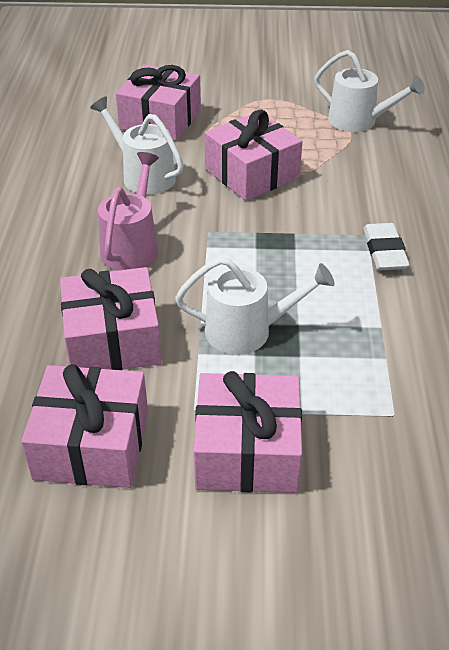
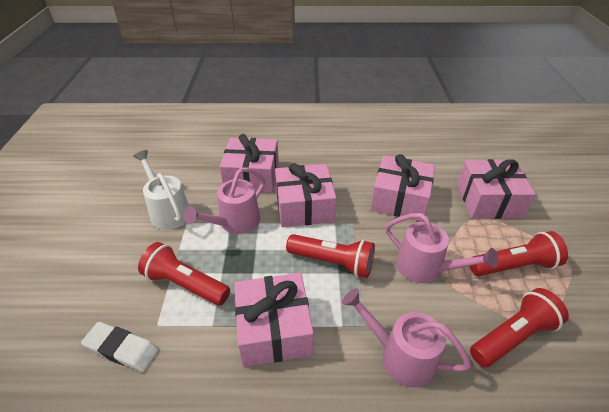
pink watering can: [98,152,159,271] = 1 -> [183,167,265,234] [342,288,471,388] [385,213,498,283] = 3
red flashlight: none = 0 -> [138,242,230,306] [286,234,375,278] [470,231,568,276] [470,288,569,367] = 4
white watering can: [90,96,184,195] [175,257,334,355] [314,50,425,132] = 3 -> [133,150,189,230] = 1

